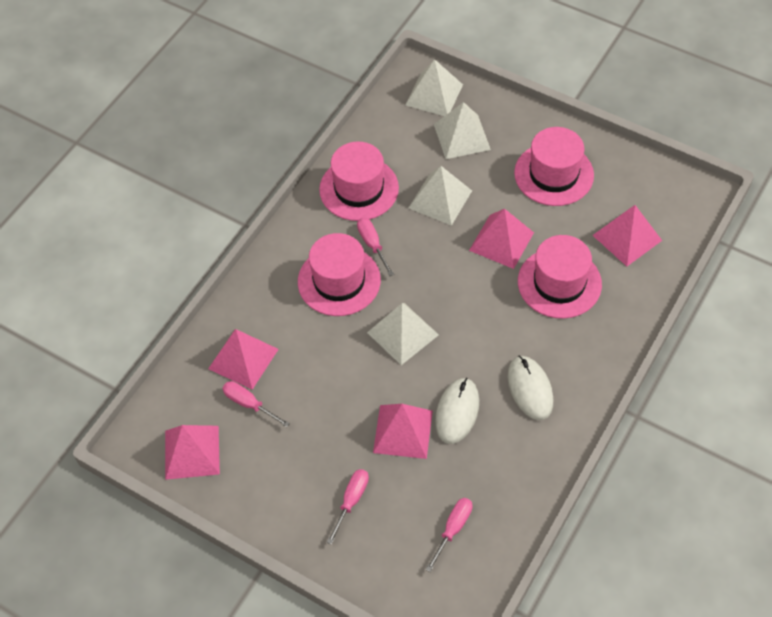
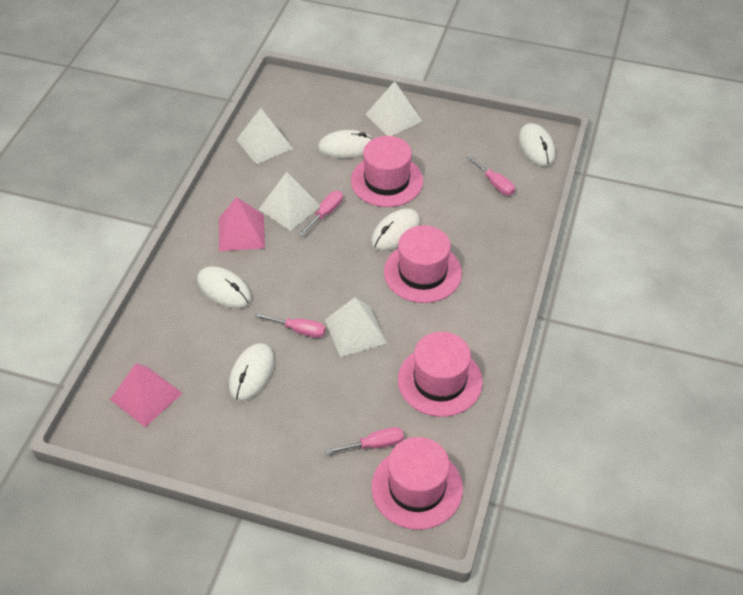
pink pyramid: [165,425,220,480] [208,329,279,390] [373,404,433,459] [469,209,534,269] [592,205,662,266] = 5 -> [110,363,183,427] [219,197,265,251] = 2
white mouse: [435,378,479,444] [508,355,553,420] = 2 -> [197,266,252,309] [229,343,274,401] [318,130,373,159] [371,209,420,251] [519,123,556,167] = 5

